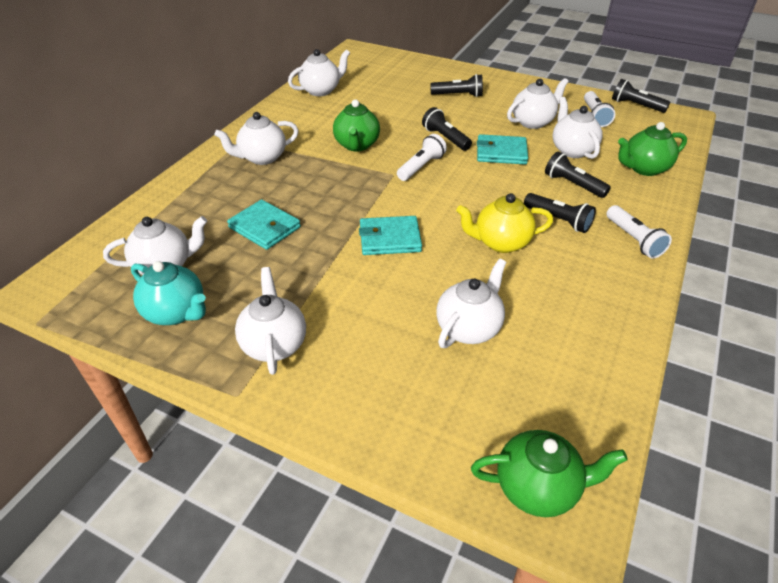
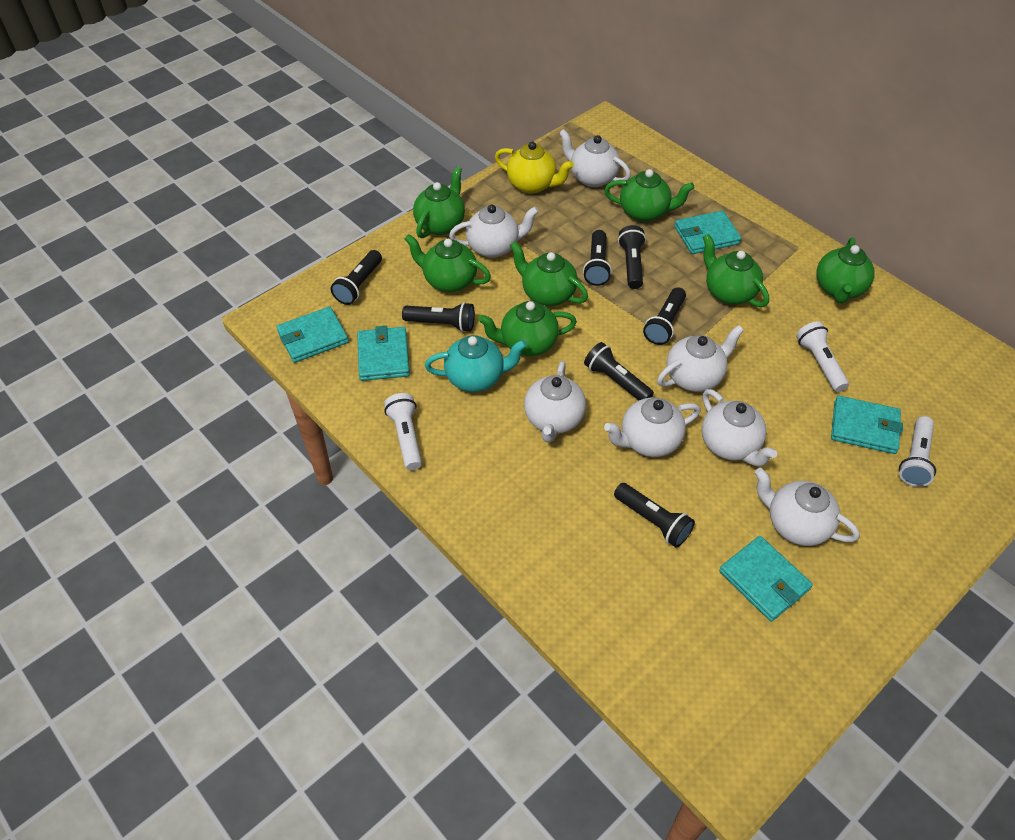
black flashlight: [422,107,472,151] [430,74,483,97] [524,193,596,233] [545,152,611,198] [612,79,670,113] = 5 -> [331,250,382,305] [402,302,475,332] [583,230,612,286] [584,342,654,400] [614,483,695,547] [618,225,646,289] [643,287,686,345] = 7
green teapot: [333,99,380,152] [471,430,628,517] [618,122,687,176] = 3 -> [405,234,491,292] [413,166,465,238] [478,301,577,356] [510,241,588,306] [604,169,694,222] [703,234,769,307] [817,237,875,304] = 7
turquoise wallet: [227,199,301,250] [359,216,422,255] [477,134,528,165] = 3 -> [276,307,349,363] [357,326,410,381] [674,211,741,254] [719,536,813,622] [831,396,903,454] = 5

